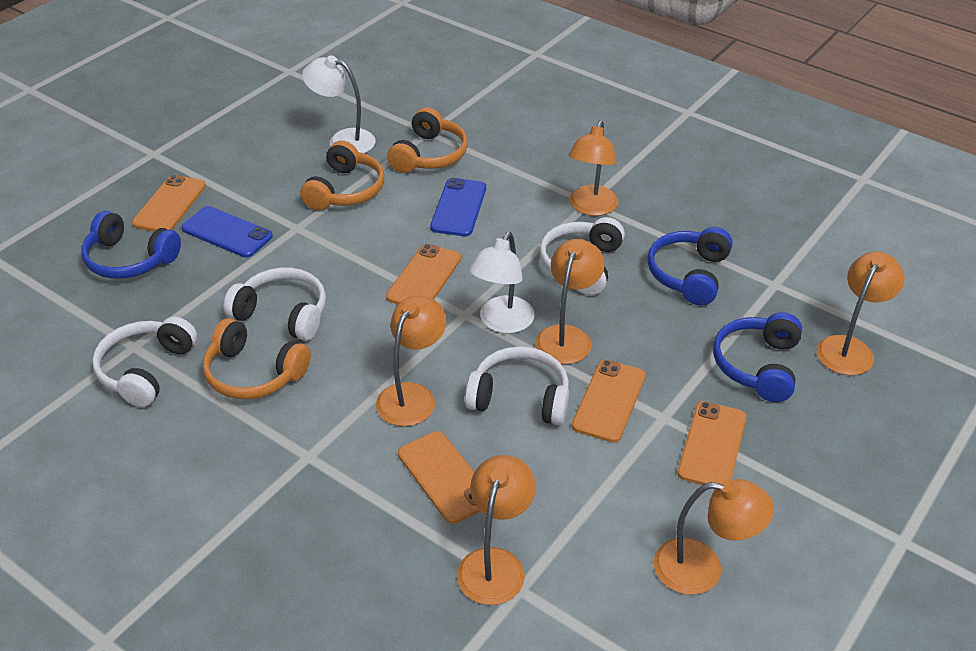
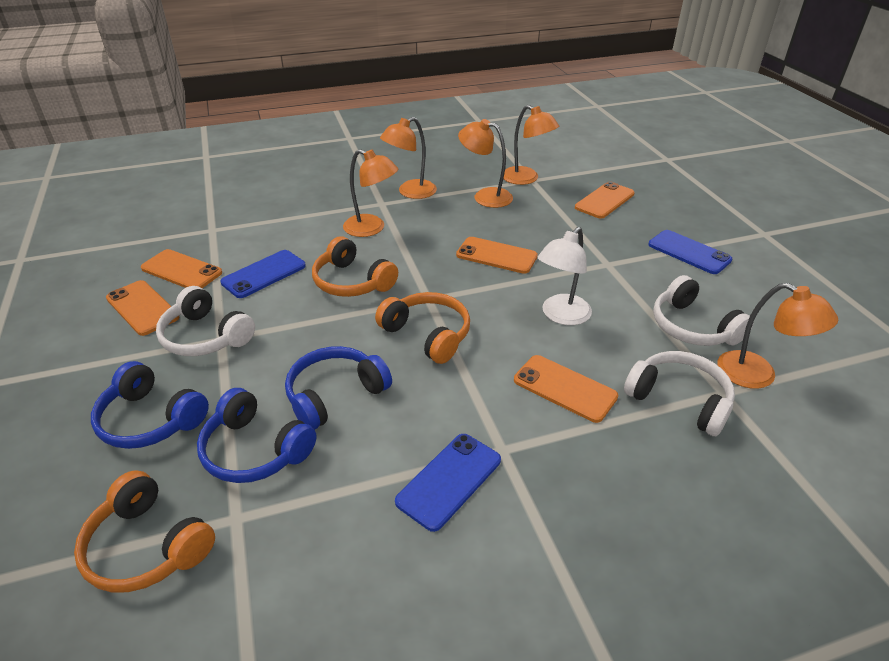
blue phone: [181,206,273,258] [430,178,486,236] = 2 -> [220,250,306,298] [395,434,501,532] [648,230,732,274] = 3
orange lamp: [376,296,447,426] [457,455,536,605] [535,239,605,364] [569,121,618,216] [654,479,774,595] [817,251,905,375] = 6 -> [343,149,398,237] [380,117,437,199] [458,119,513,208] [503,105,559,185] [718,283,838,389] = 5
white headphones: [92,317,197,407] [224,268,326,341] [465,346,569,425] [539,217,625,295] = 4 -> [156,286,255,356] [624,351,735,436] [653,275,754,346] = 3
white lamp: [302,55,376,153] [469,232,534,333] = 2 -> [537,227,592,325] = 1

